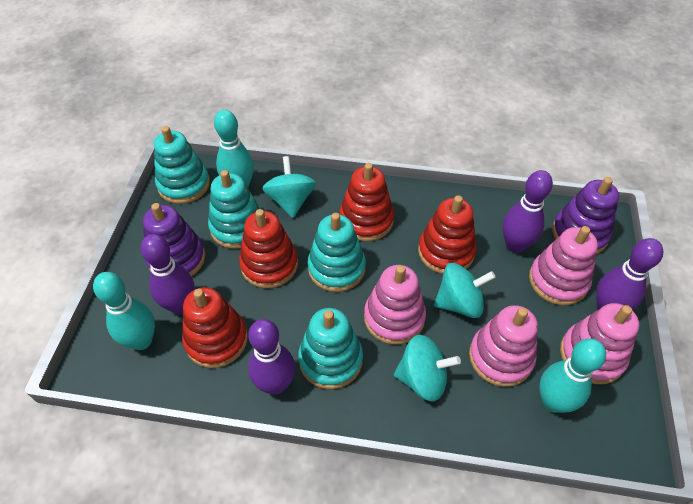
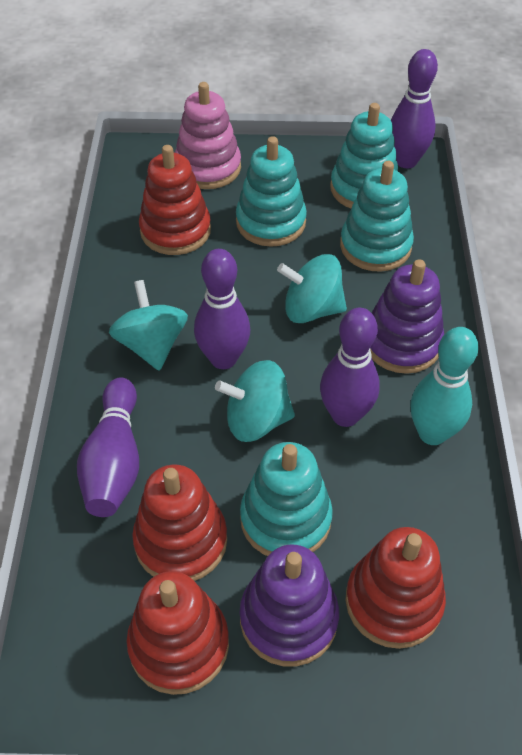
pink stacking toy: [364,265,426,345] [469,305,538,387] [529,226,598,305] [560,303,639,384] = 4 -> [175,82,241,189] = 1
turquoise bowling pin: [93,272,155,350] [214,110,254,187] [539,338,606,413] = 3 -> [411,327,479,445] = 1

